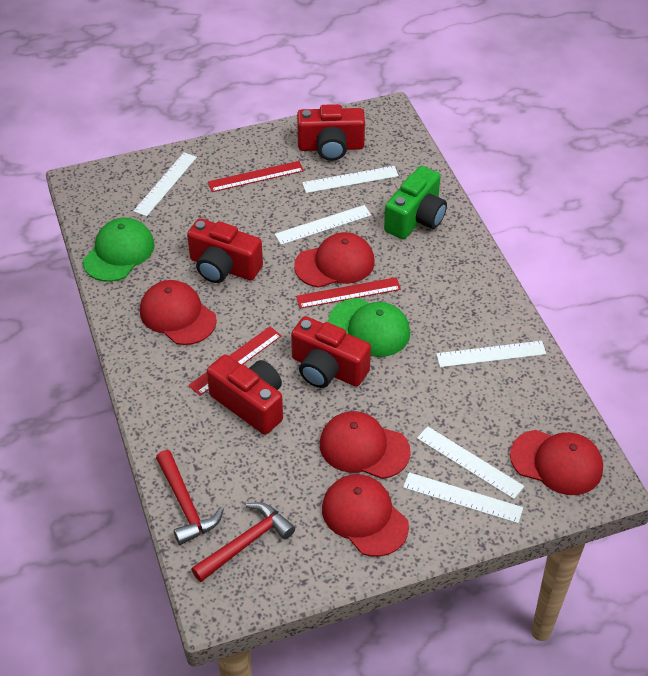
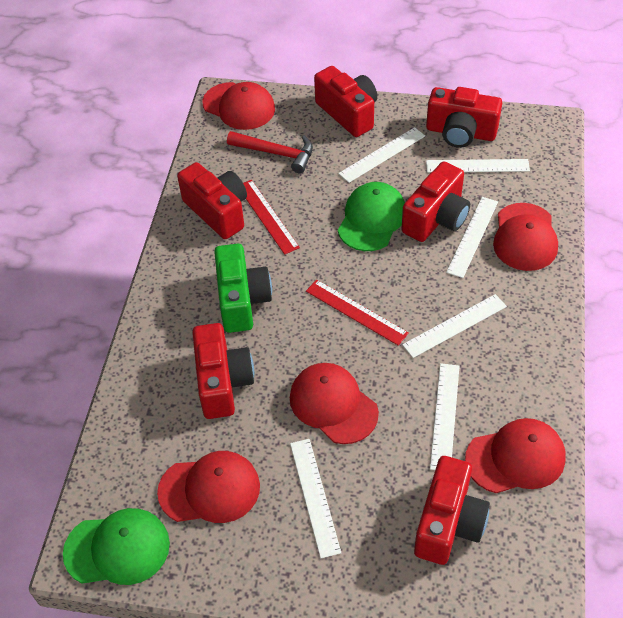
red camera: [187,218,263,283] [207,355,283,435] [291,316,371,388] [297,104,365,161] = 4 -> [177,162,247,239] [192,323,254,419] [314,66,377,137] [402,161,470,242] [414,456,490,565] [426,87,502,148] = 6
red hammer: [156,450,224,545] [191,502,295,582] = 2 -> [227,131,313,173] = 1
red ruler: [188,326,282,396] [208,161,304,192] [296,277,401,309] = 3 -> [243,180,300,255] [306,280,409,346] = 2

